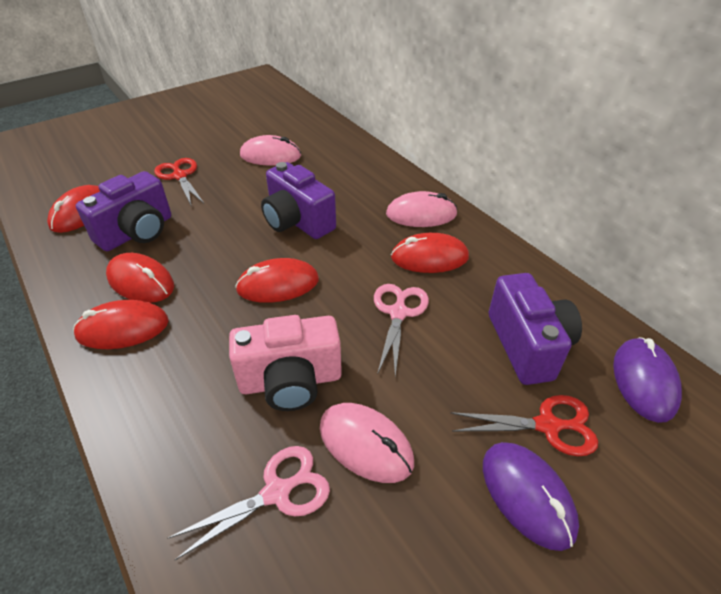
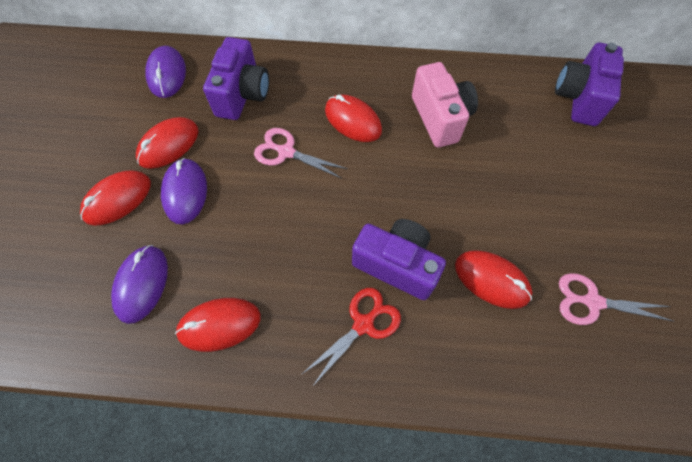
pink mouse: [240,135,301,165] [320,403,414,483] [386,191,458,227] = 3 -> none = 0
purple mouse: [483,442,579,551] [613,337,682,423] = 2 -> [111,245,168,324] [146,46,186,98] [161,158,207,225] = 3
red scissors: [154,158,204,207] [450,395,598,456] = 2 -> [302,288,401,387] = 1

